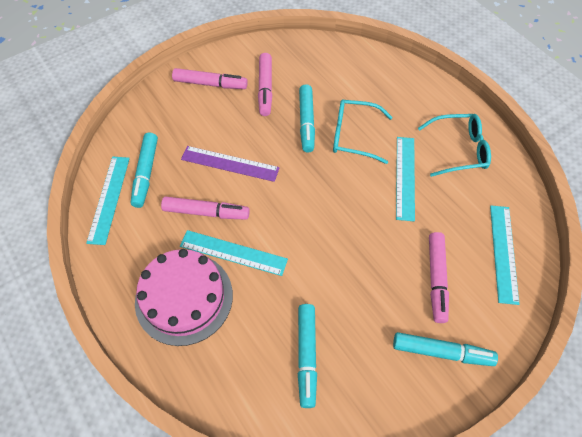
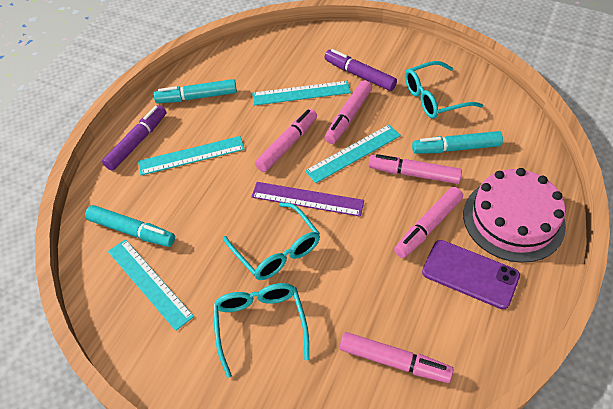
pink marker: [161,197,250,220] [172,68,248,89] [258,53,272,116] [429,232,449,323] = 4 -> [255,109,317,172] [325,80,372,144] [340,332,454,383] [368,154,462,184] [394,187,463,258] = 5
purple marker: none = 0 -> [102,105,166,171] [324,49,397,91] = 2
purple phone: none = 0 -> [422,240,520,309] = 1
turquoise glasses: [333,100,393,164] [418,114,491,177] = 2 -> [213,283,309,378] [223,202,320,280] [405,61,483,119] = 3
turquoise marker: [131,132,158,208] [298,304,317,408] [299,84,315,153] [393,332,498,366] = 4 -> [85,205,175,247] [154,79,237,103] [412,131,503,154] = 3

